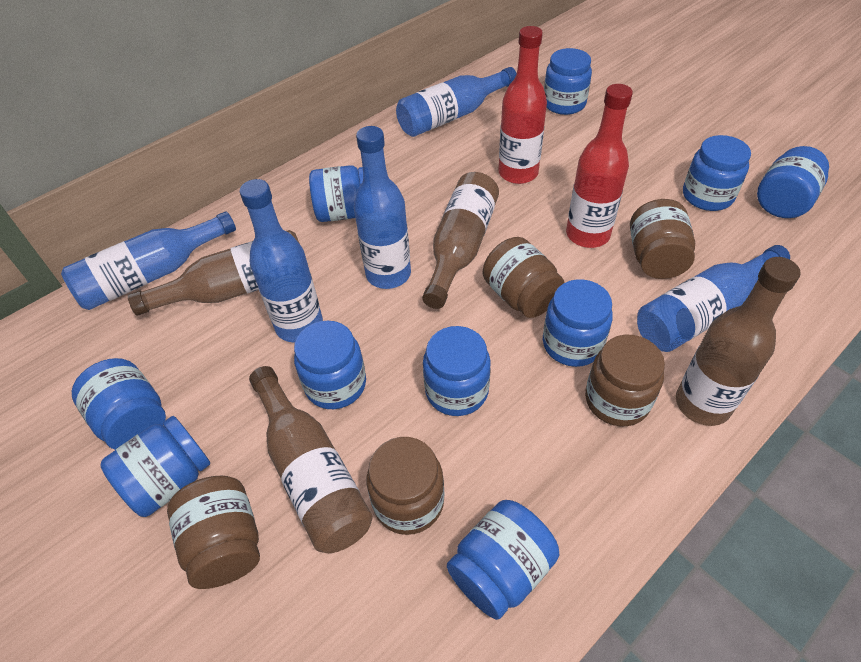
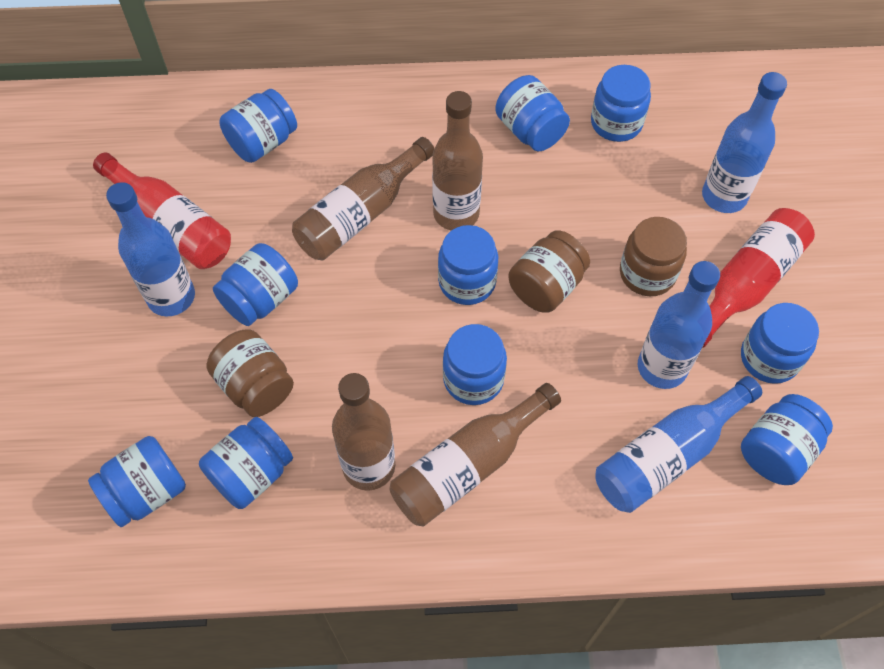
blue bottle: [61,211,236,310] [240,179,323,342] [354,126,411,289] [396,67,517,137] [637,245,790,352] = 5 -> [106,182,195,317] [595,376,762,513] [638,261,720,389] [702,72,787,213] = 4
brown jar: [167,476,260,589] [367,437,445,535] [483,237,564,318] [585,335,665,426] [630,199,695,279] = 5 -> [206,330,294,417] [508,230,590,313] [620,217,687,296] = 3

